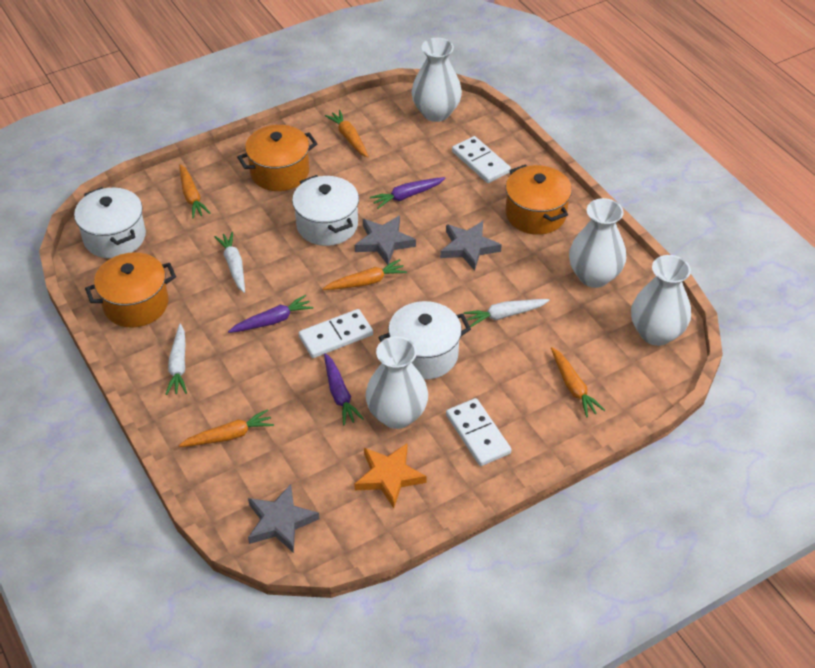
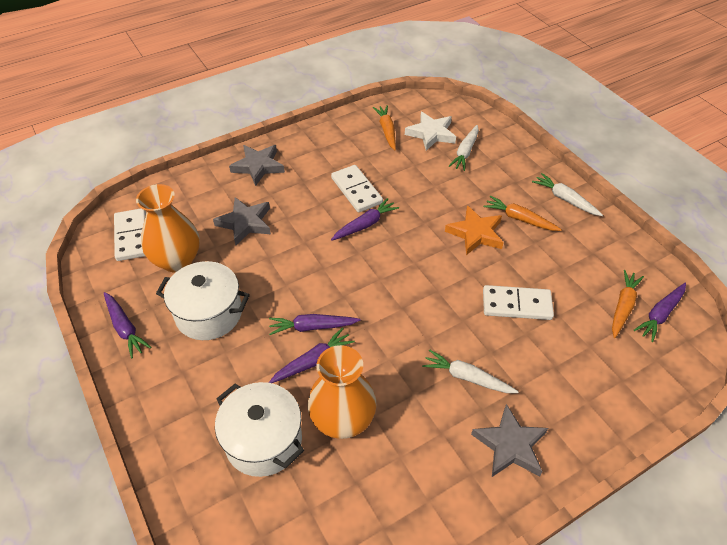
orange carrot: [179,164,211,219] [179,409,274,447] [323,259,407,290] [325,110,369,158] [551,347,605,418] = 5 -> [373,105,396,150] [483,195,562,231] [612,270,644,338] = 3
orange pot: [85,252,176,328] [237,125,318,191] [506,164,572,235] = 3 -> none = 0
orange vase: none = 0 -> [136,184,200,272] [308,345,376,439] = 2
purple carrot: [228,295,314,333] [324,353,364,426] [370,177,446,209] = 3 -> [104,292,151,358] [269,314,361,335] [269,327,355,383] [331,198,399,241] [634,283,686,342] = 5
white pot: [74,187,146,258] [292,175,359,246] [379,301,471,380] = 3 -> [156,261,250,340] [215,382,304,477] = 2
white star: none = 0 -> [405,112,456,151] = 1
white vase: [365,336,428,429] [412,38,462,122] [569,198,626,288] [631,255,691,346] = 4 -> none = 0

